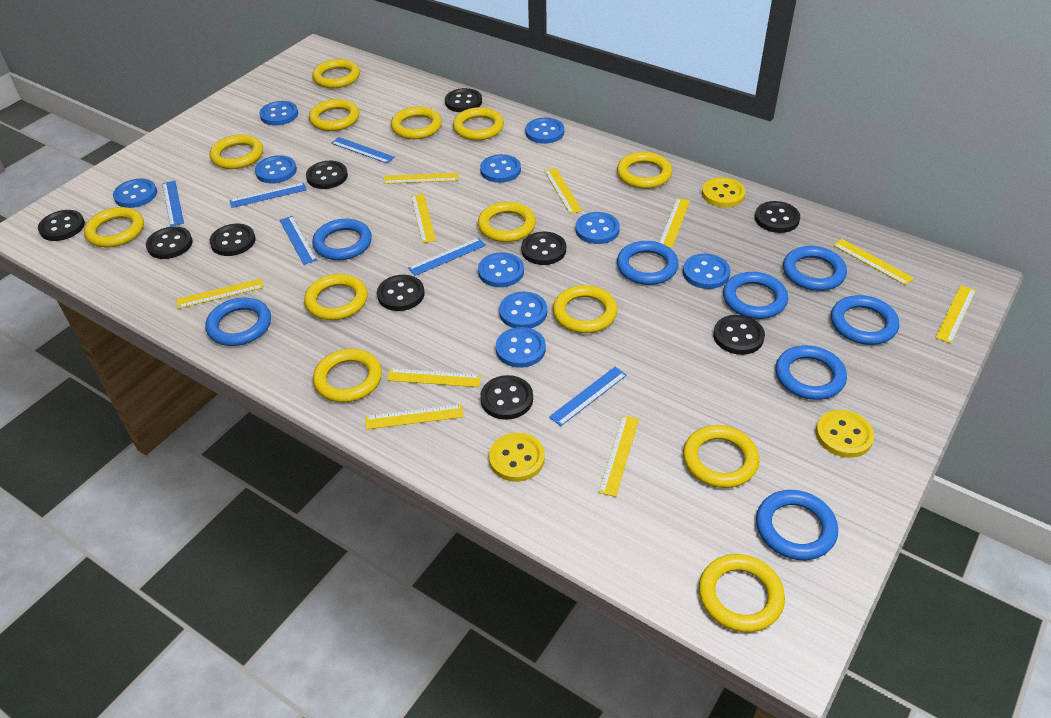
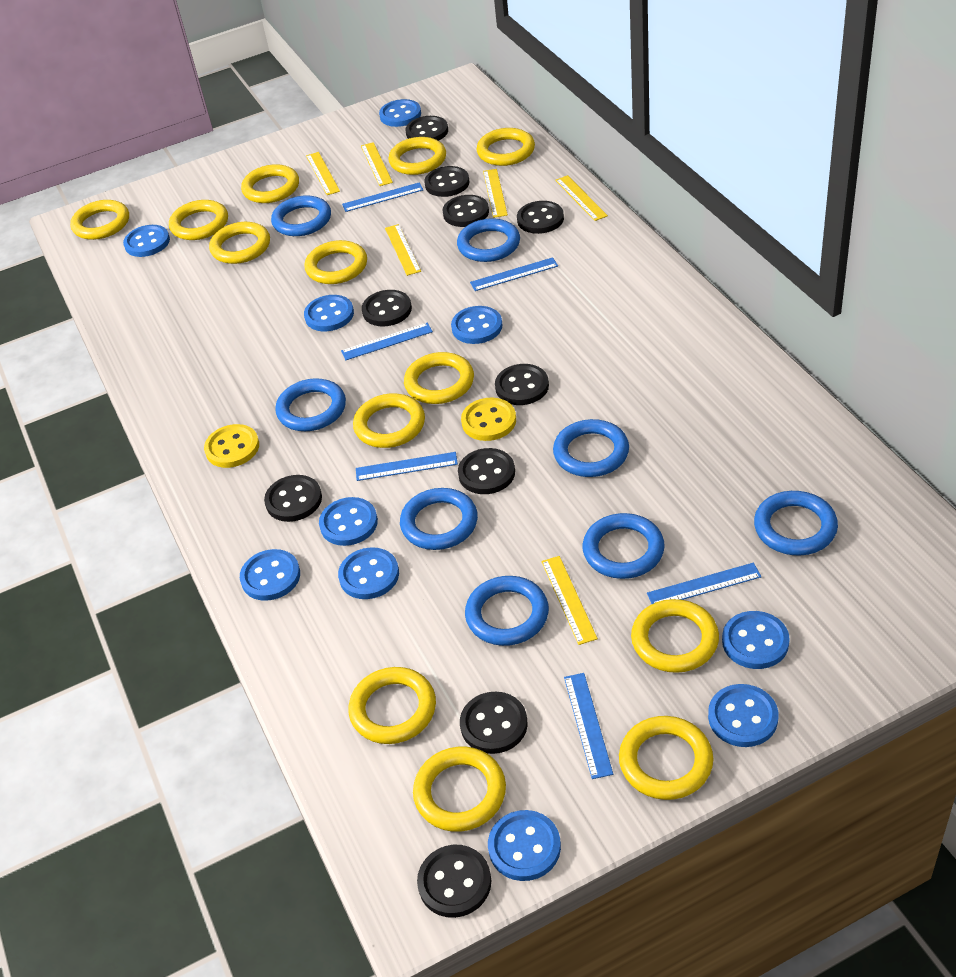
yellow button: [489,433,545,482] [702,177,745,207] [816,410,874,458] = 3 -> [204,424,259,468] [461,398,516,441] = 2
yellow ruler: [177,278,264,309] [366,404,463,430] [383,173,458,184] [387,368,481,387] [411,194,436,243] [544,168,582,214] [598,415,639,497] [659,198,690,248] [833,239,914,285] [935,285,976,344] = 10 -> [306,152,340,195] [361,142,393,186] [385,224,421,276] [483,169,508,218] [542,556,598,645] [555,175,608,221] = 6

